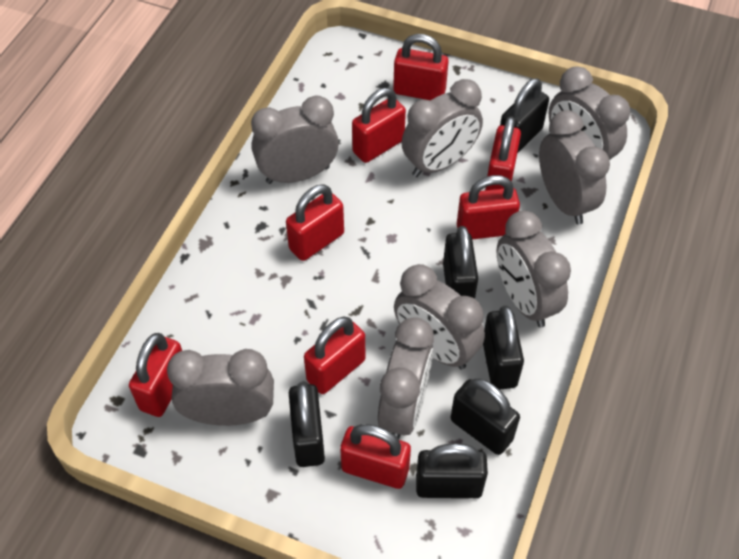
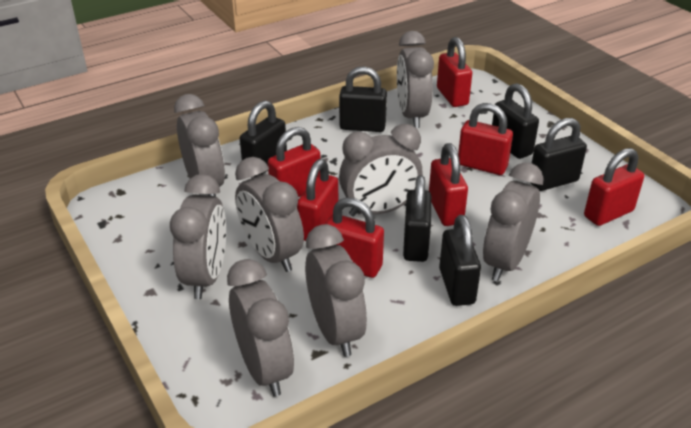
red padlock: [129,333,182,417] [286,184,344,261] [304,317,365,394] [340,424,411,489] [352,88,406,163] [393,34,449,100] [457,175,520,239] [485,116,521,190] = 8 -> [268,127,320,197] [297,159,338,241] [325,197,384,278] [429,143,468,226] [437,37,472,107] [458,103,513,175] [584,148,644,226] = 7

